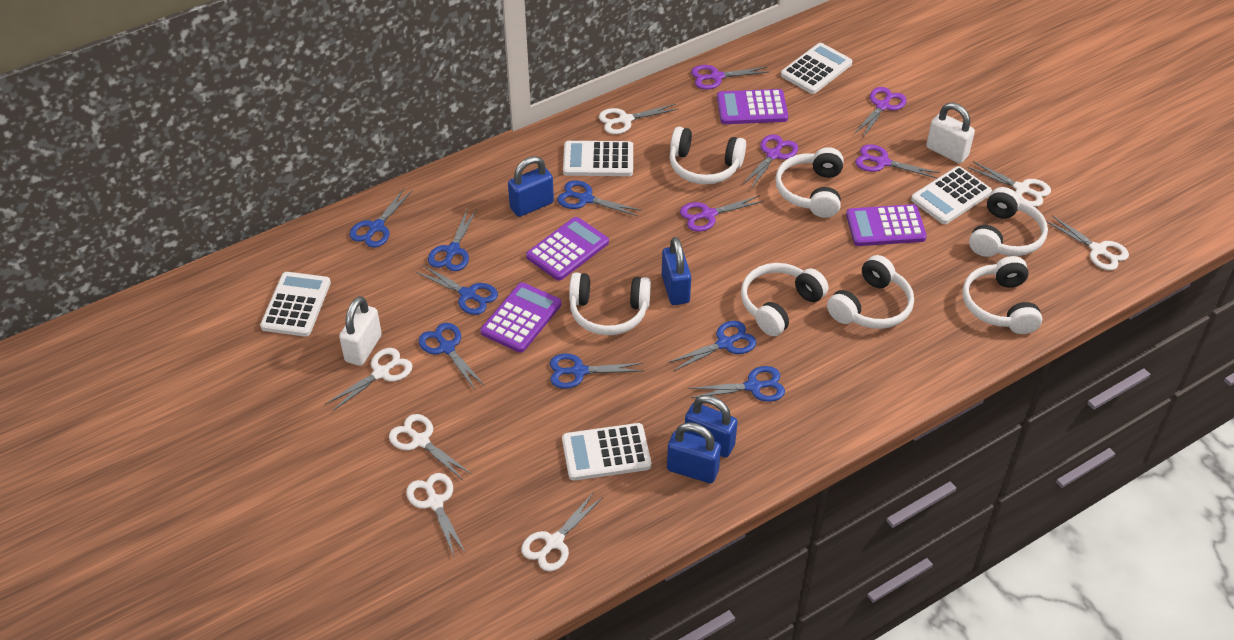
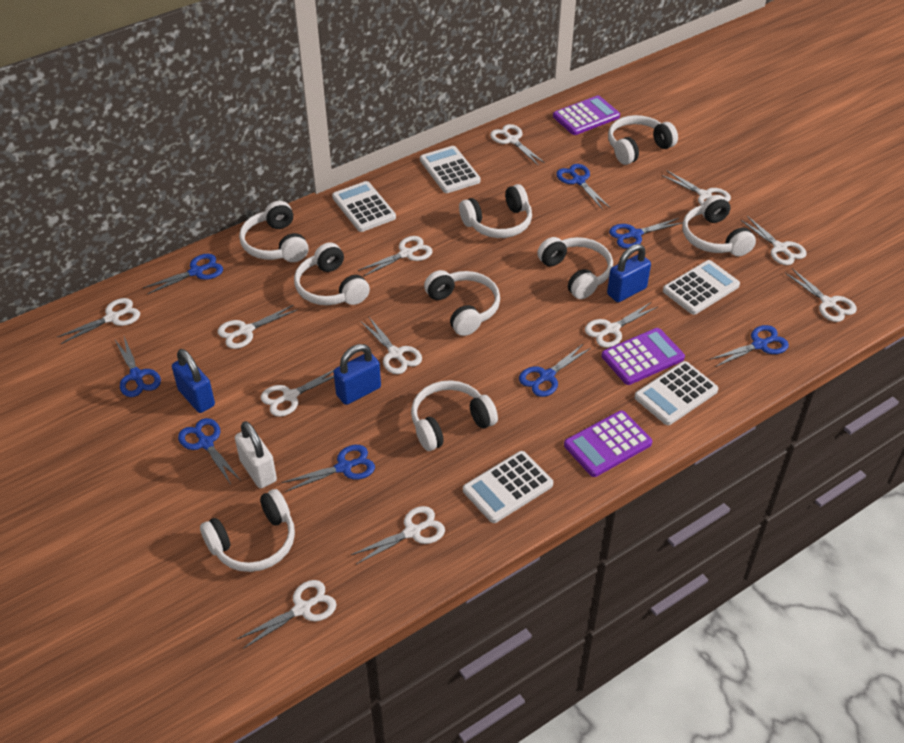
blue padlock: [508,156,554,217] [662,237,691,305] [667,422,721,483] [685,395,738,458] = 4 -> [172,349,215,413] [334,344,381,405] [607,244,651,302] = 3
purple calculator: [480,282,561,353] [526,217,609,281] [717,89,788,124] [846,204,927,246] = 4 -> [553,95,620,135] [564,410,652,477] [602,328,685,385] = 3
purple scissors: [680,195,764,232] [691,65,769,90] [742,134,798,189] [854,87,907,137] [855,144,940,178] = 5 -> none = 0
white headphones: [569,272,651,335] [670,127,746,184] [741,263,828,336] [775,147,843,218] [827,255,914,329] [962,256,1042,334] [969,187,1048,257] = 7 -> [200,489,295,572] [239,201,309,262] [294,242,370,305] [411,380,498,451] [424,270,500,336] [459,184,532,238] [537,237,613,299] [608,115,678,165] [682,195,756,256] = 9
white padlock: [339,296,382,366] [926,103,975,164] = 2 -> [235,421,277,488] = 1
white scissors: [325,348,413,412] [389,414,472,480] [406,473,465,556] [521,492,603,571] [599,104,679,134] [968,161,1051,207] [1046,215,1129,270] = 7 -> [57,298,140,344] [218,305,299,349] [237,580,336,649] [261,370,334,417] [351,506,445,564] [358,236,433,277] [360,317,422,374] [490,124,545,165] [585,302,658,348] [661,170,731,205] [740,216,806,265] [785,269,857,322] = 12

